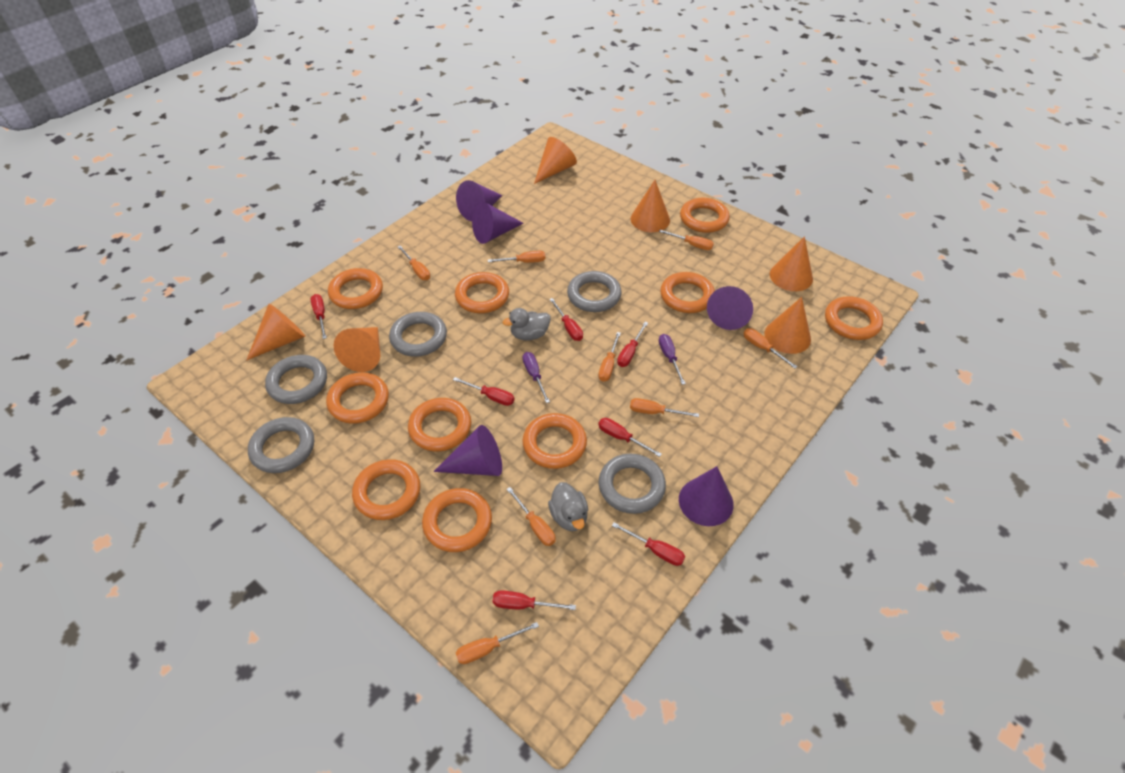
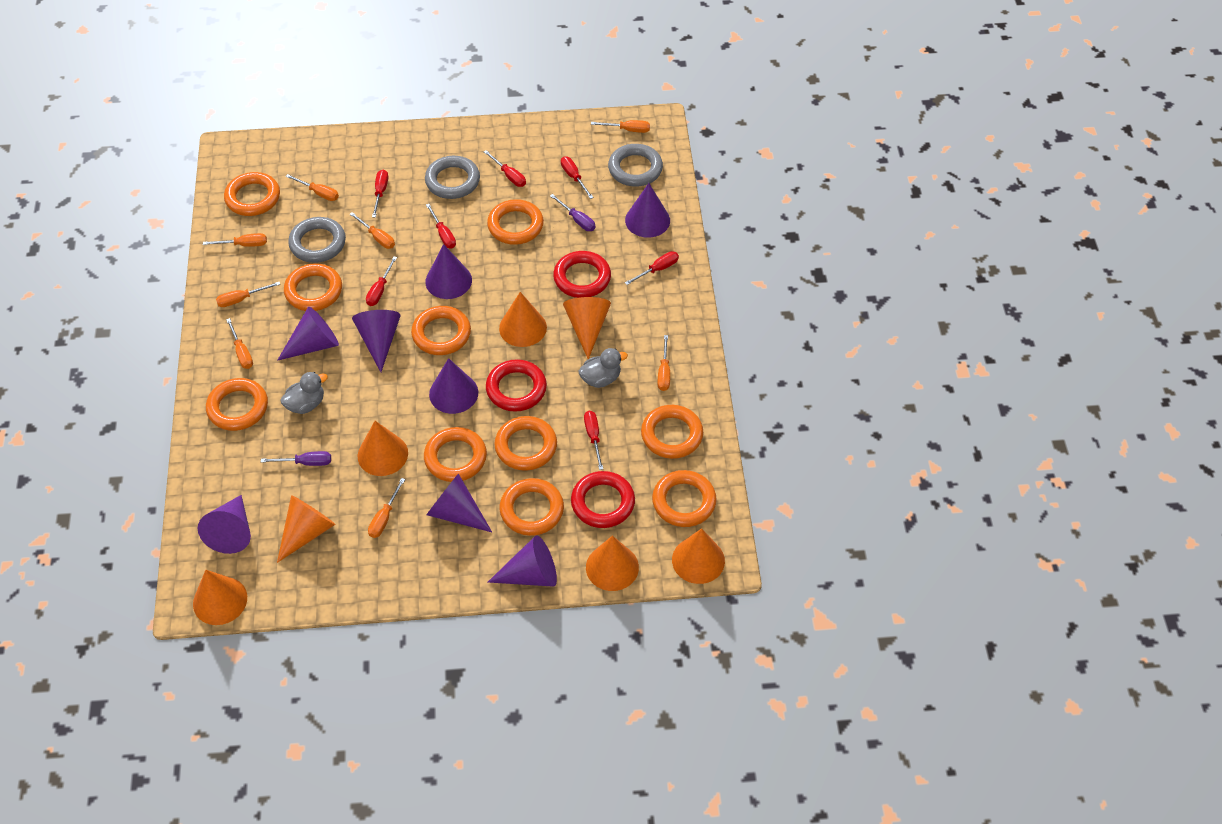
grey ring: [248,417,314,473] [265,355,327,404] [389,312,447,357] [567,271,622,312] [599,454,666,514] = 5 -> [288,217,346,263] [425,156,480,199] [608,144,663,186] = 3
orange cone: [247,304,305,360] [334,327,380,372] [534,137,577,184] [631,180,670,232] [764,297,811,354] [770,236,813,291] = 6 -> [193,570,247,625] [277,495,336,563] [358,421,408,476] [499,292,547,347] [563,297,611,359] [586,535,639,591] [672,528,725,584] = 7
purple cone: [433,425,502,476] [456,180,502,221] [472,201,524,244] [679,466,734,526] [707,286,753,330] = 5 -> [198,495,251,554] [277,307,339,361] [352,310,401,372] [426,244,472,299] [426,473,492,532] [429,358,478,414] [488,535,557,587] [625,183,670,237] = 8
red ring: none = 0 -> [486,359,547,412] [553,251,611,298] [571,471,635,528] = 3

